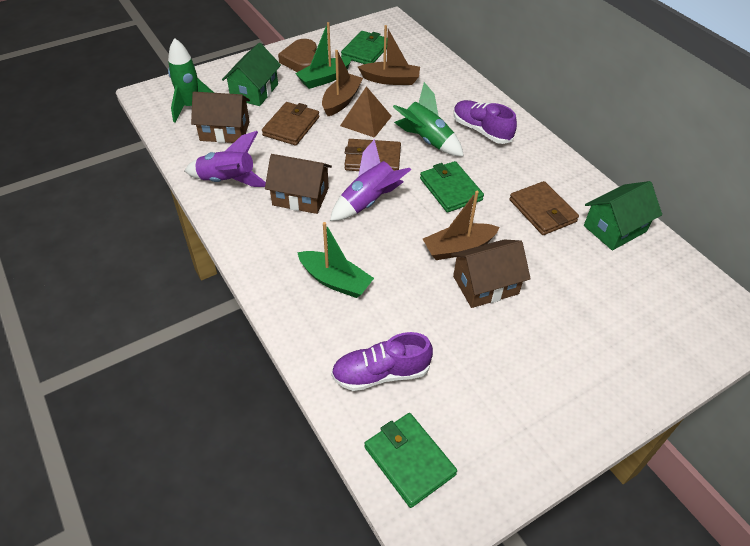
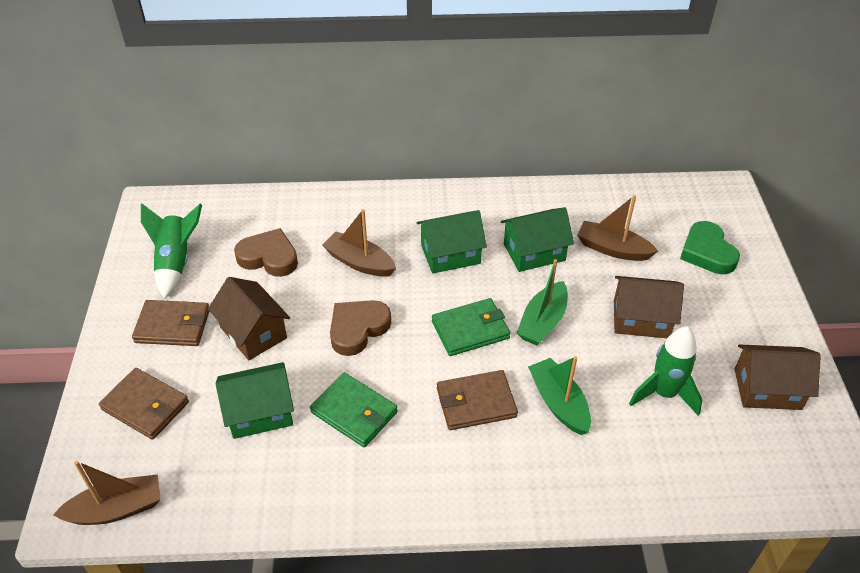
brown heart: [278,39,317,72] = 1 -> [234,228,298,277] [330,300,391,356] = 2
brown pyramid: [340,86,392,138] = 1 -> none = 0
green heart: none = 0 -> [680,221,740,274] = 1
green house: [222,43,281,106] [584,181,662,250] = 2 -> [216,362,294,439] [417,210,487,274] [501,207,574,272] = 3
green wallet: [341,31,387,64] [364,413,457,508] [420,161,484,213] = 3 -> [310,372,398,447] [432,298,510,356] = 2
purple rocket: [185,131,266,187] [330,139,411,221] = 2 -> none = 0
purple shoe: [331,332,433,391] [454,100,517,144] = 2 -> none = 0

